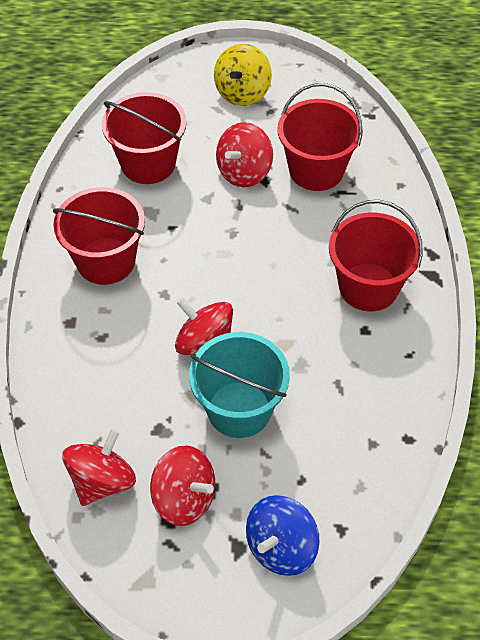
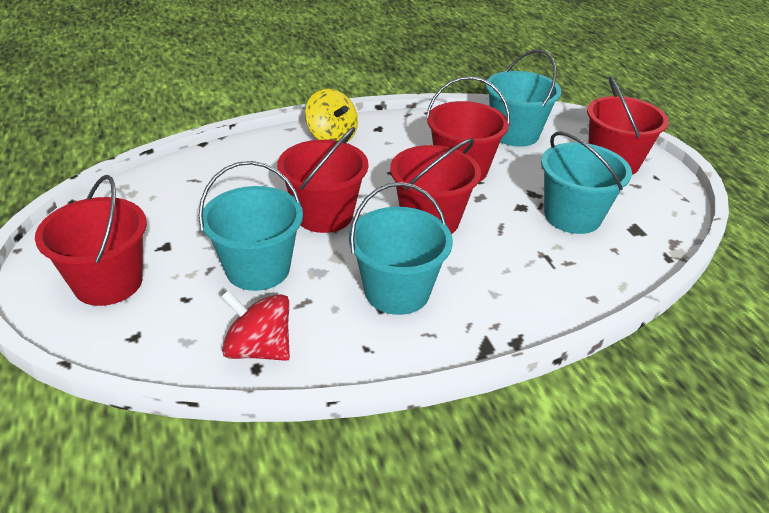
blue spinning top: [246,495,320,576] = 1 -> none = 0
red bucket: [53,187,145,285] [102,92,187,184] [278,83,363,191] [329,200,423,312] = 4 -> [35,175,147,306] [277,127,368,233] [390,138,481,234] [426,76,510,182] [587,77,669,175] = 5
red spinning top: [62,429,136,506] [150,445,215,526] [175,297,233,355] [216,122,273,187] = 4 -> [221,290,290,361] = 1
turquoise bucket: [189,332,290,438] = 1 -> [199,161,303,291] [349,182,453,315] [486,50,561,147] [541,132,632,234] = 4

